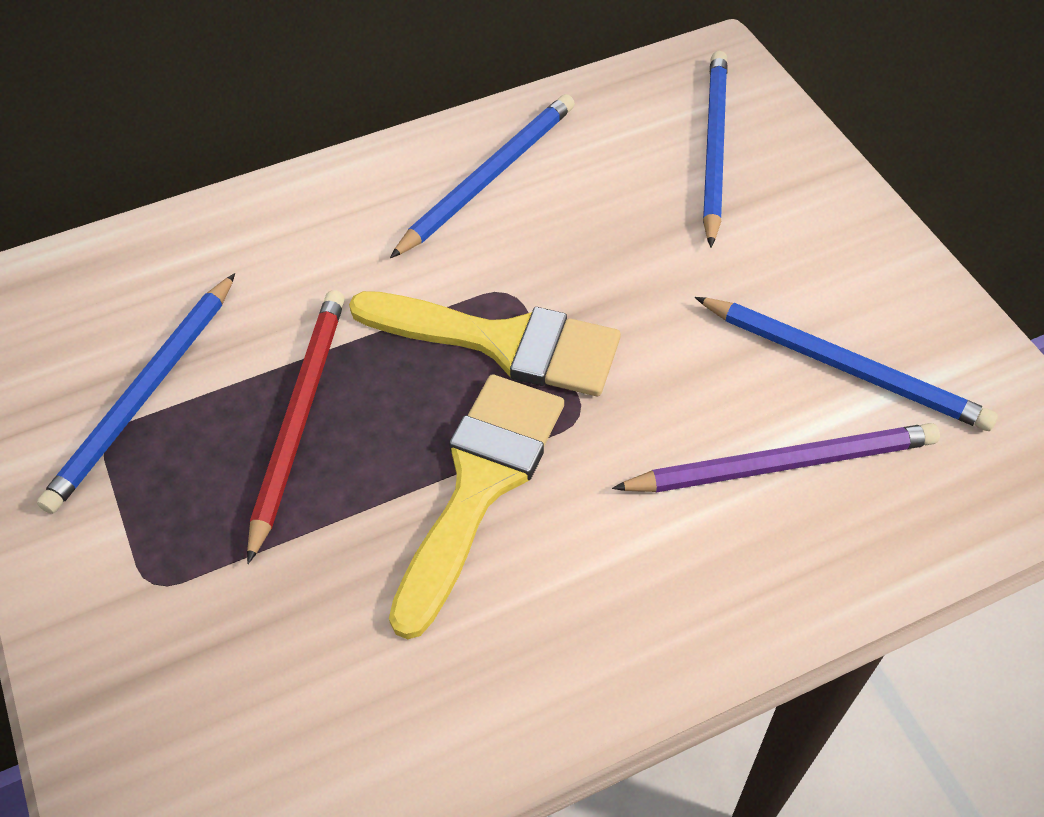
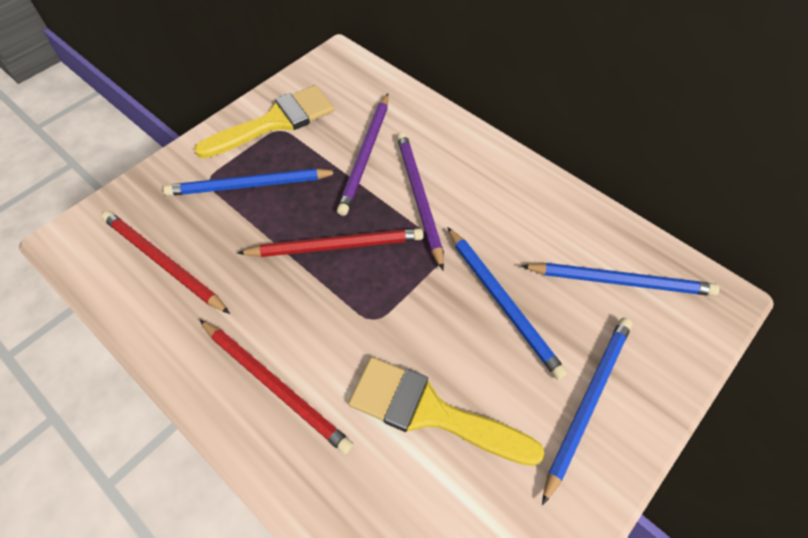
purple pencil: [612,423,940,492] = 1 -> [337,93,389,216] [397,132,444,270] = 2
red pencil: [247,290,345,564] = 1 -> [101,211,230,314] [200,320,353,454] [237,228,424,257] = 3

